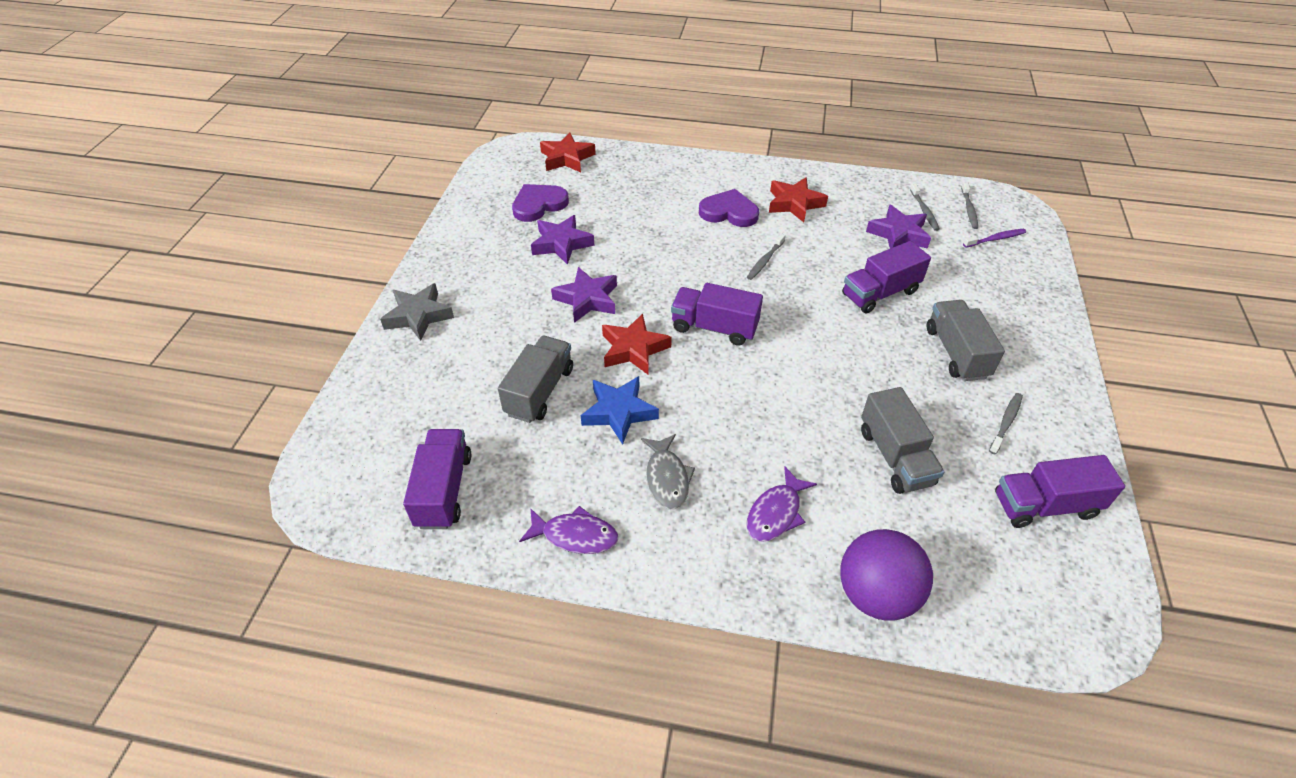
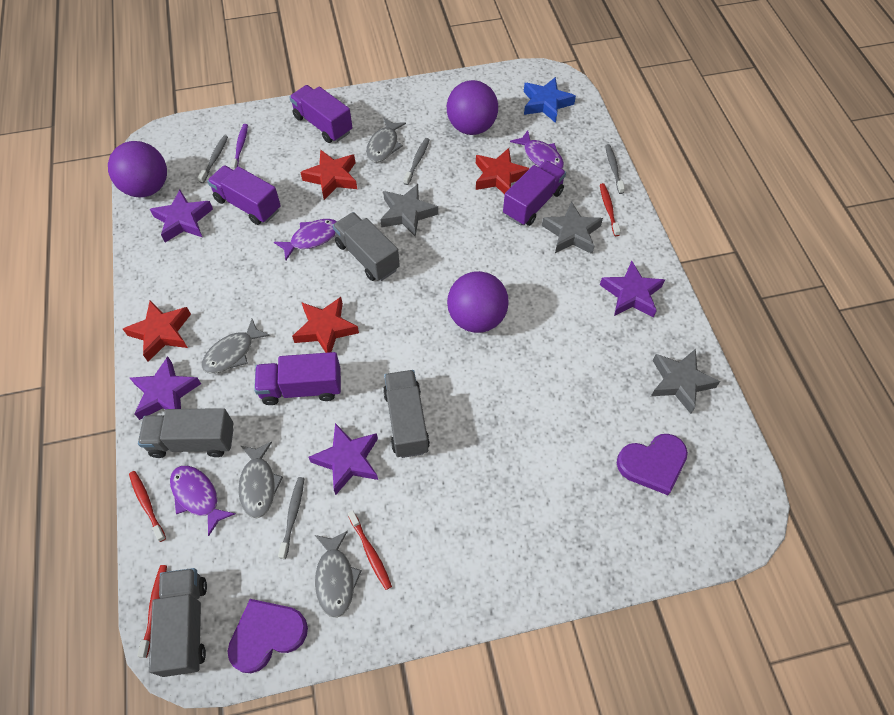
grey fish: [641,434,695,510] = 1 -> [201,319,271,374] [238,442,283,518] [315,531,362,618] [366,117,406,162] = 4
grey star: [380,283,454,341] = 1 -> [380,184,438,237] [542,201,603,254] [651,349,720,414] = 3
grey truck: [498,336,573,423] [861,387,944,494] [927,300,1005,381] = 3 -> [138,408,234,458] [149,568,207,677] [333,212,400,281] [383,370,430,458] = 4
purple ball: [840,529,933,621] = 1 -> [108,141,167,197] [447,80,498,135] [447,271,509,333] = 3
purple fish: [519,506,618,554] [747,467,817,542] = 2 -> [170,466,235,536] [274,219,337,260] [510,130,564,169] = 3
purple star: [531,215,595,265] [551,267,617,323] [866,205,931,249] = 3 -> [130,356,201,420] [150,189,213,242] [309,423,378,495] [600,261,665,318] = 4
red star: [540,132,596,172] [602,314,672,374] [769,177,828,222] = 3 -> [123,300,191,362] [292,297,359,353] [300,149,357,200] [476,148,530,194] = 4
red toothbrush: none = 0 -> [129,471,166,542] [137,565,167,658] [348,510,392,590] [600,183,621,236] = 4

